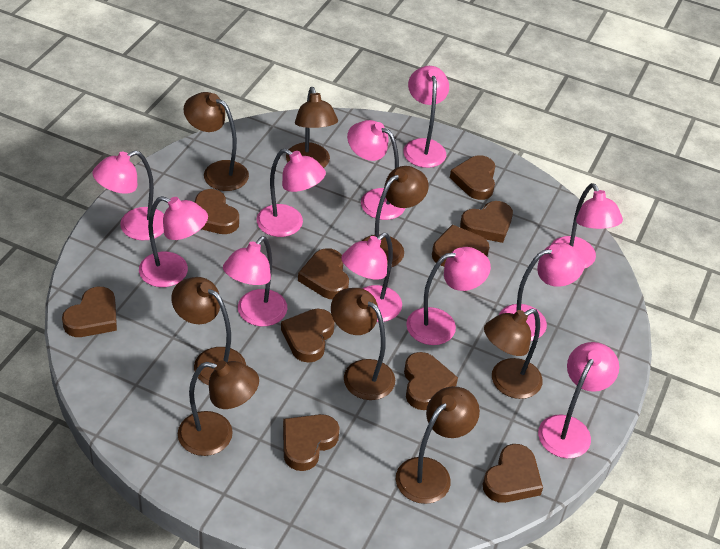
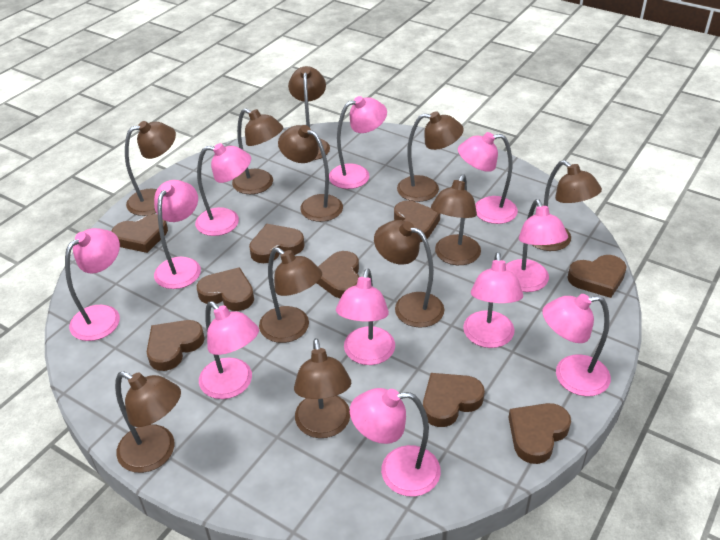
brown heart: [62,287,117,337] [194,189,239,234] [281,309,335,363] [283,414,340,471] [298,248,349,299] [404,352,458,410] [432,224,489,266] [450,155,495,200] [460,201,513,243] [483,444,543,503] = 10 -> [111,214,168,253] [147,320,205,371] [197,267,254,311] [249,224,305,263] [317,251,359,299] [394,200,440,242] [423,373,485,427] [508,403,571,464] [567,255,627,298] = 9
brown lamp: [171,277,246,386] [178,360,259,456] [183,92,249,191] [286,87,338,168] [331,288,395,400] [362,166,429,267] [396,386,480,504] [484,309,543,399] = 8 -> [115,371,181,473] [125,121,176,216] [232,108,283,194] [259,247,322,343] [278,125,343,222] [288,66,330,160] [294,338,351,438] [374,220,444,328] [397,111,464,202] [431,174,481,265] [532,160,602,251] = 11

